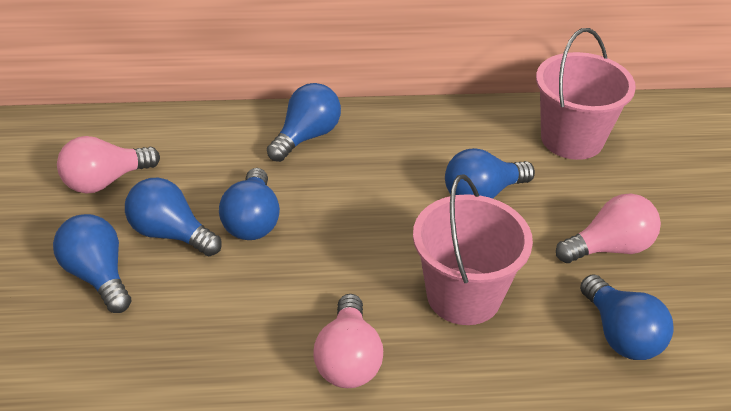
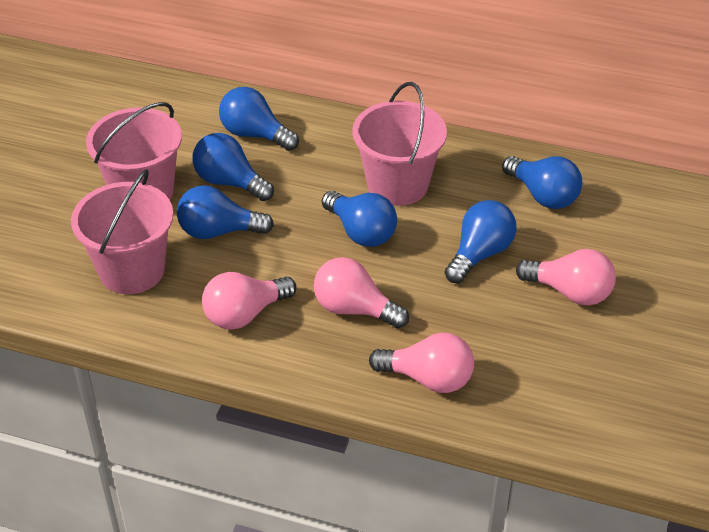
pink bucket: [413,174,533,325] [536,28,636,160] = 2 -> [71,169,174,294] [86,102,182,200] [352,82,447,206] = 3
pink light bulb: [57,136,160,194] [313,294,383,388] [556,194,661,263] = 3 -> [202,272,297,330] [314,257,409,328] [369,333,474,393] [516,249,616,306] = 4

